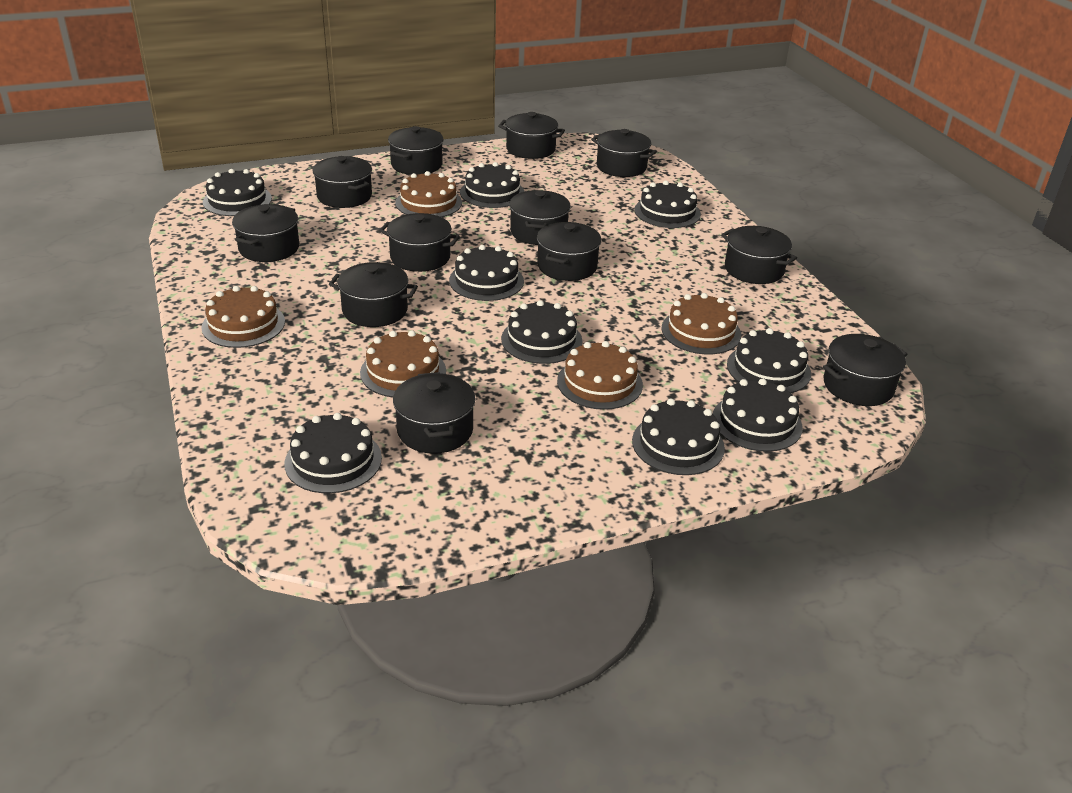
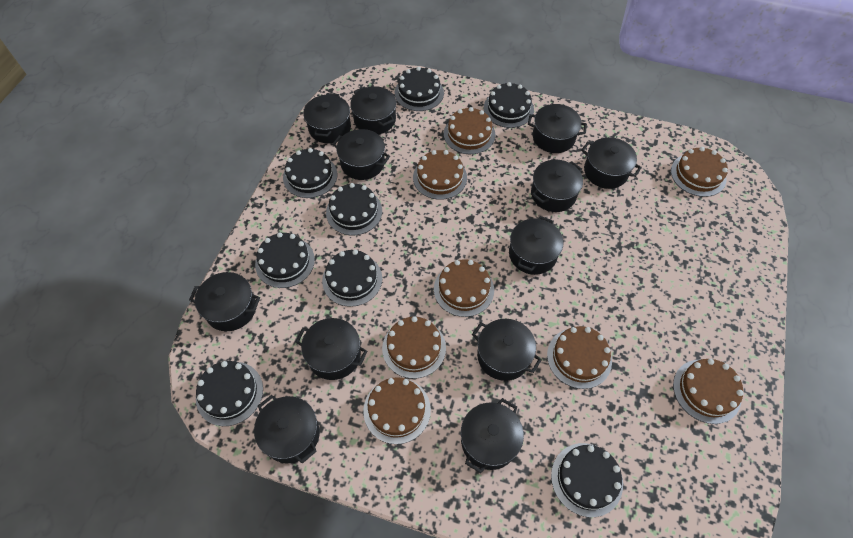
black cake: [203,169,272,216] [284,413,382,493] [449,245,524,301] [460,162,525,208] [501,300,582,364] [632,399,725,475] [635,181,701,228] [713,378,803,452] [727,328,811,393] = 9 -> [196,361,263,426] [255,232,315,288] [283,148,337,198] [322,250,382,307] [326,183,382,235] [395,67,444,111] [484,82,534,128] [551,443,623,517] = 8
brown cake: [201,286,285,348] [360,330,446,397] [395,171,462,217] [557,341,643,410] [661,293,741,354] = 5 -> [363,377,431,444] [382,316,446,379] [413,150,467,200] [434,259,494,317] [444,107,495,154] [547,326,612,389] [671,147,728,197] [673,359,744,424] = 8

